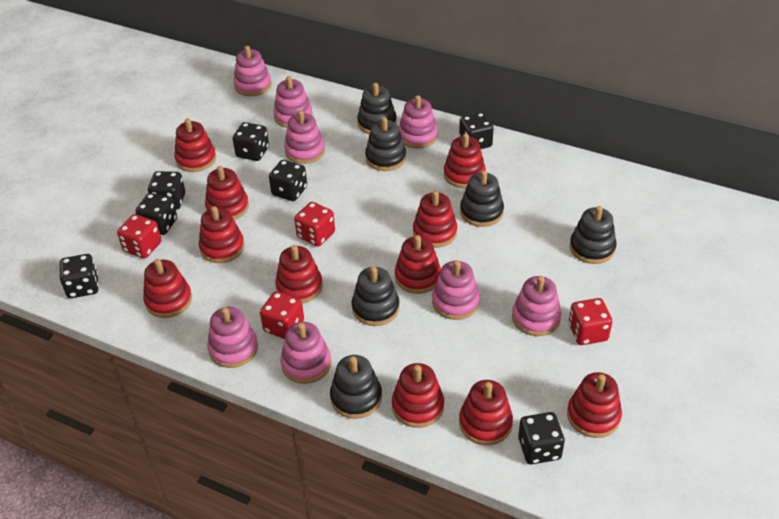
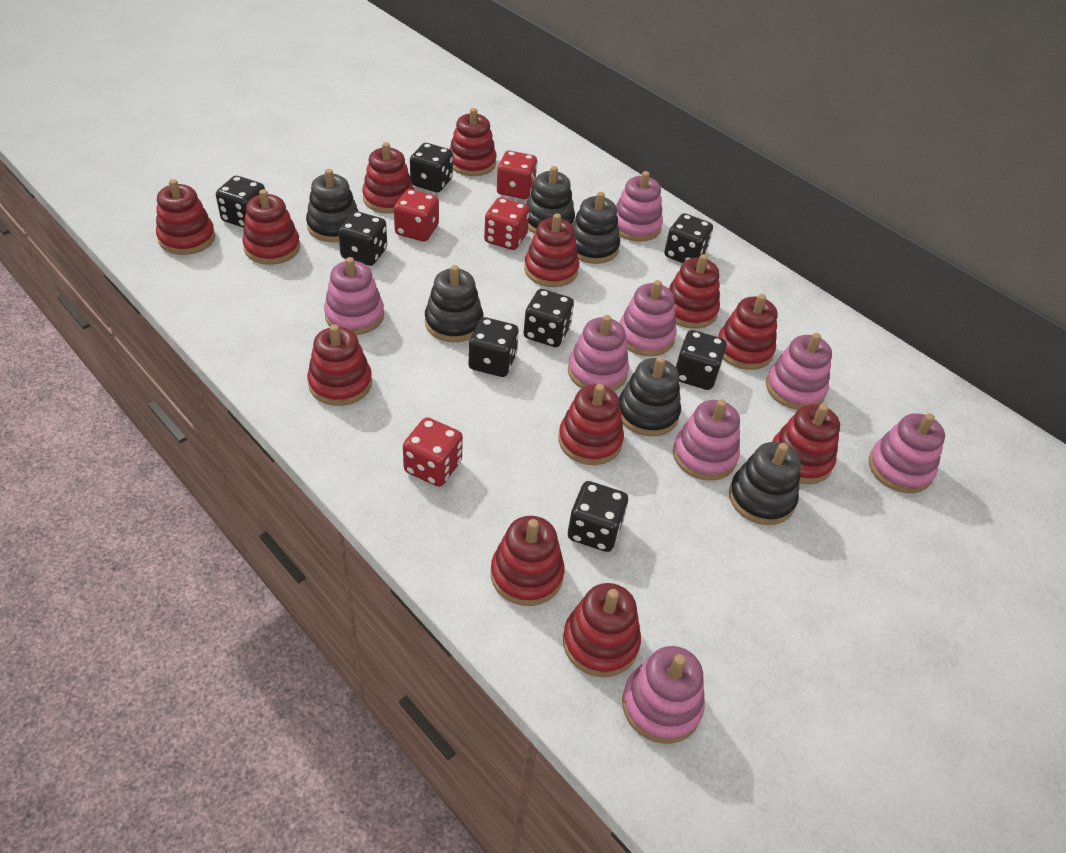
black dice: [60,254,99,298] [135,193,177,235] [148,171,185,210] [233,122,269,161] [269,160,307,201] [459,112,494,149] [518,412,565,464] = 7 -> [216,176,265,228] [338,211,387,266] [410,143,453,192] [468,317,519,377] [523,289,574,347] [568,481,628,552] [664,213,713,263] [676,330,727,390] = 8
red stacking toy: [143,259,192,318] [174,119,216,172] [199,206,245,263] [205,166,249,220] [275,245,323,303] [392,363,444,428] [395,235,441,294] [413,191,457,248] [444,133,486,188] [459,380,513,445] [567,372,622,438] = 11 -> [156,179,215,255] [242,189,300,265] [307,324,372,406] [362,142,414,214] [449,108,497,176] [491,516,565,606] [524,213,579,287] [558,384,624,465] [563,583,641,677] [668,254,720,329] [718,294,777,370] [772,404,840,484] = 12

